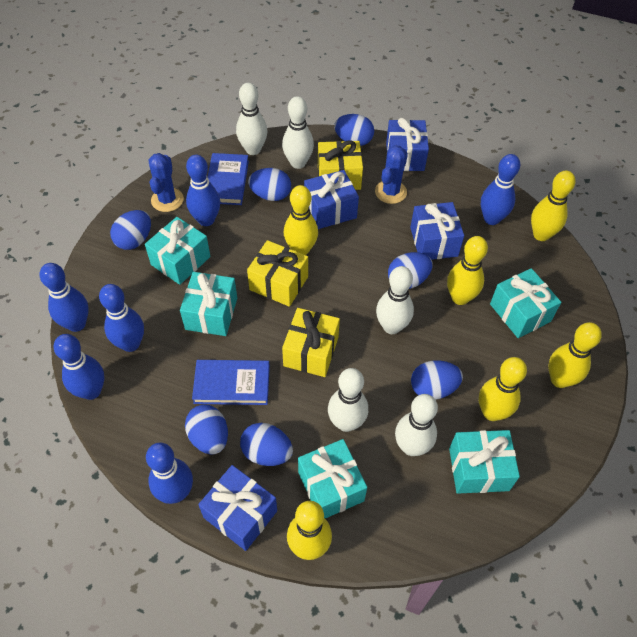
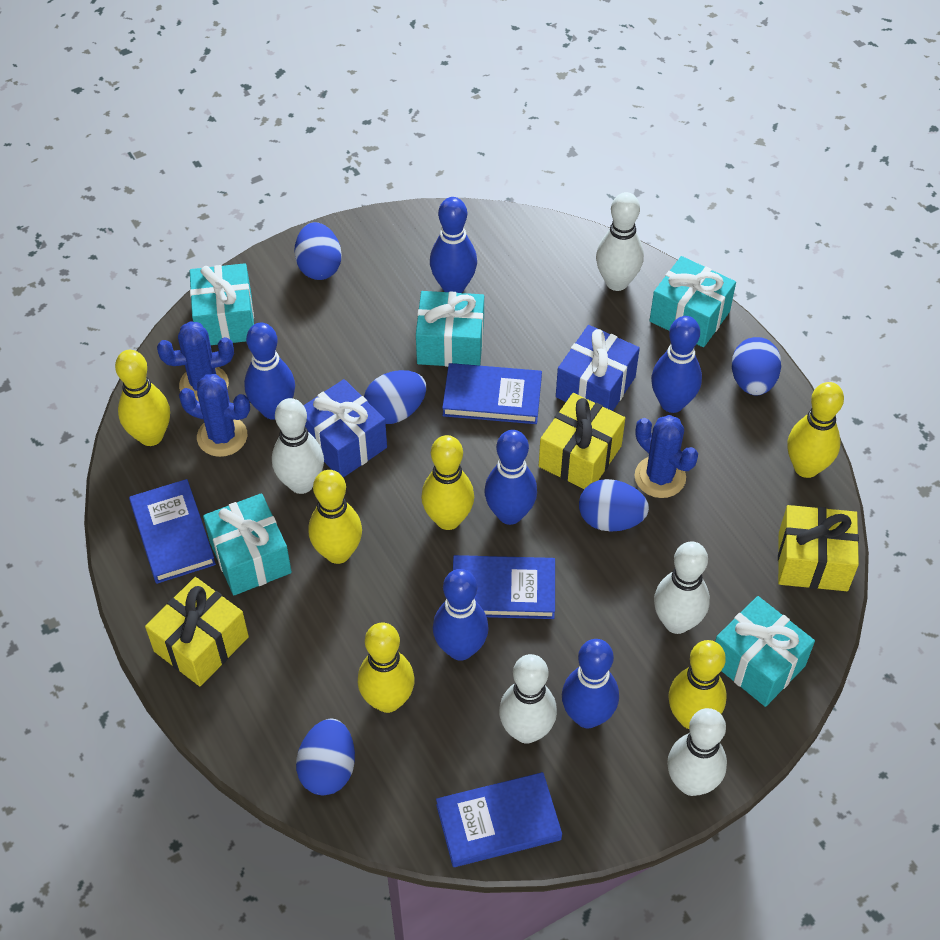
blue book: [192,360,270,405] [207,153,249,205] = 2 -> [129,479,216,584] [436,772,562,867] [442,363,542,424] [453,555,555,619] = 4
blue cactus: [149,153,184,212] [375,145,408,204] = 2 -> [157,321,234,402] [179,374,250,457] [635,415,698,498] = 3
blue egg: [110,210,151,250] [185,405,228,455] [240,423,293,466] [248,168,291,201] [334,114,374,146] [388,252,433,289] [411,360,463,400] = 7 -> [294,222,342,280] [296,719,355,795] [364,370,426,424] [579,479,649,532] [732,337,781,395] = 5
blue gift: [198,465,277,551] [304,170,359,229] [386,118,429,171] [410,202,464,260] = 4 -> [303,379,387,478] [556,325,640,411] = 2

